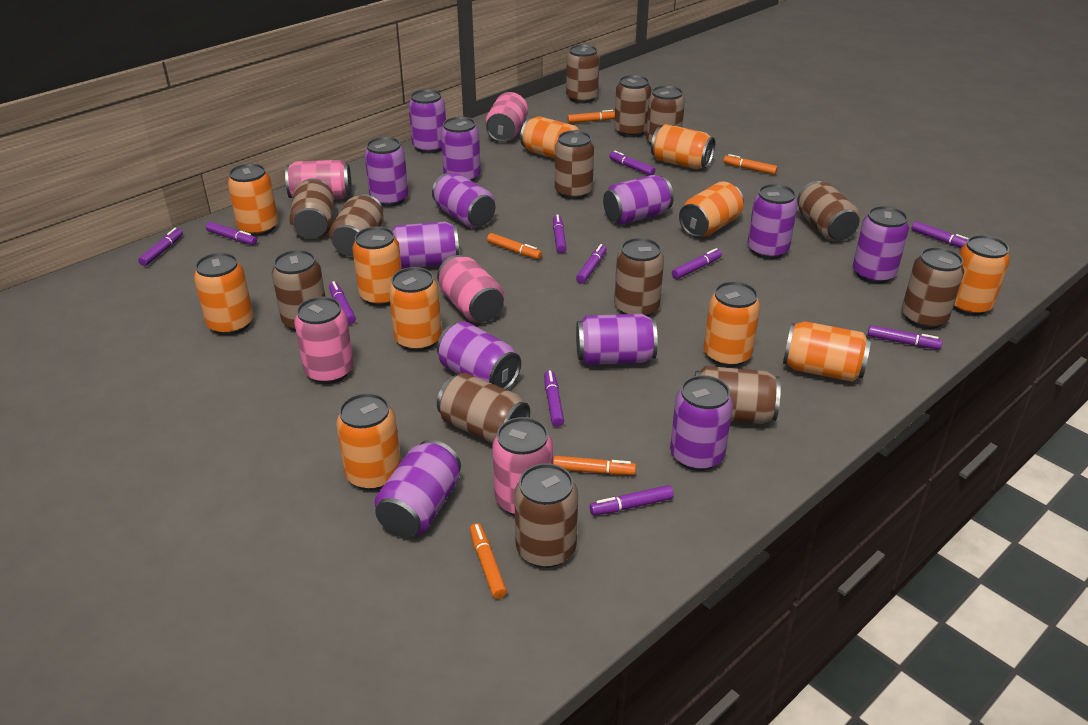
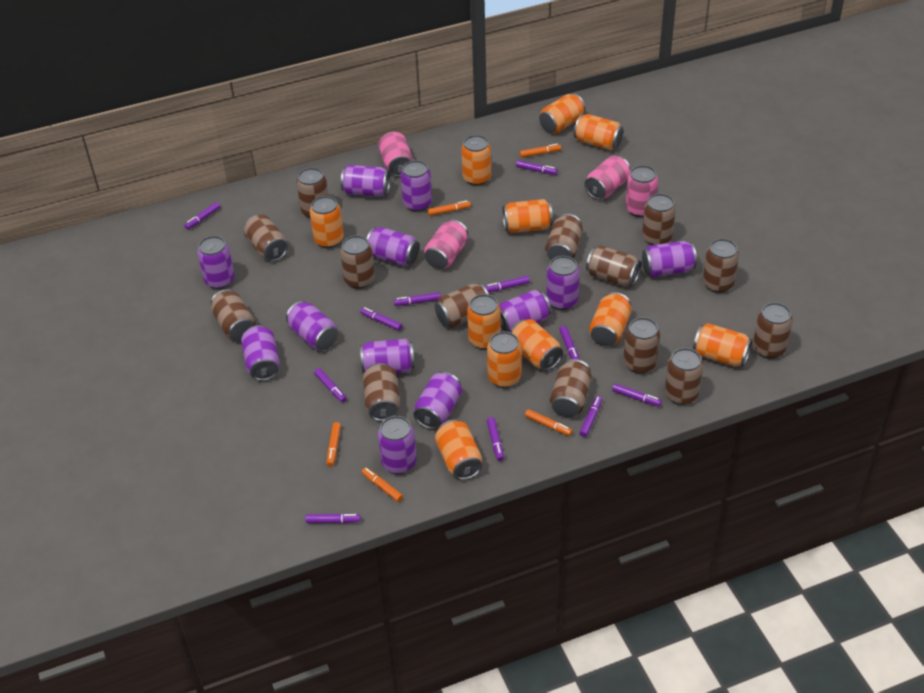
brown can: [272,250,326,331] [289,178,334,239] [329,194,384,256] [437,373,530,443] [514,463,578,568] [555,130,594,200] [566,44,600,104] [614,75,651,138] [614,238,664,317] [646,85,685,145] [695,366,781,424] [797,181,860,241] [902,247,964,329] = 13 -> [211,289,255,341] [244,215,288,261] [296,168,328,218] [340,235,375,289] [363,363,400,421] [435,283,489,328] [545,214,583,260] [550,359,592,417] [586,245,641,286] [623,317,660,374] [642,193,676,245] [665,348,703,405] [703,239,739,293] [753,302,793,359] = 14
pink can: [285,160,352,200] [294,297,354,384] [437,255,504,322] [485,92,528,142] [492,417,553,516] = 5 -> [378,132,413,177] [424,220,468,269] [584,156,630,200] [625,165,658,217] = 4

